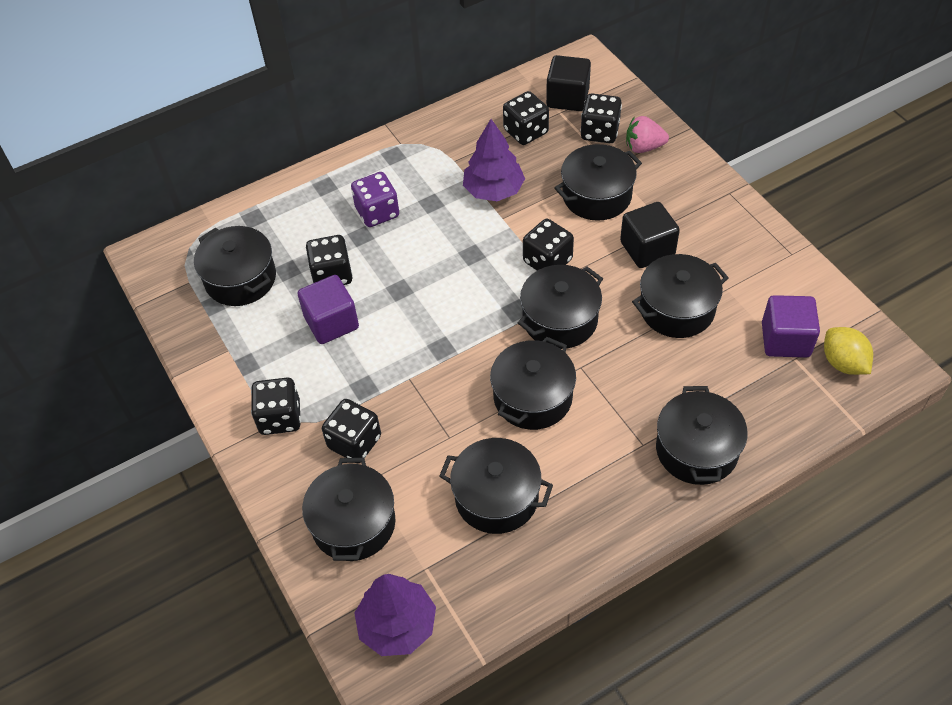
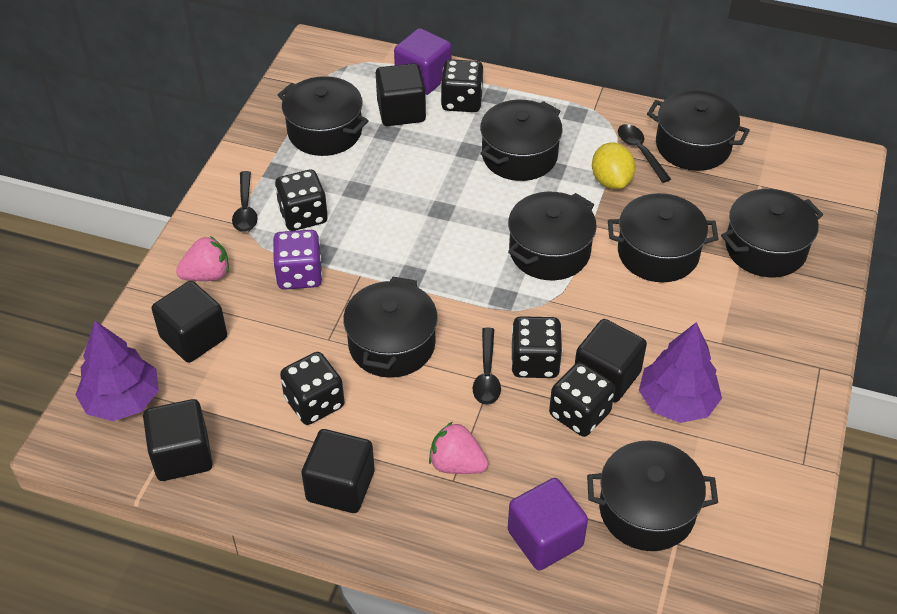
black cube: [546,55,591,111] [620,202,680,268] = 2 -> [143,399,213,481] [152,281,227,363] [301,429,375,513] [376,63,426,126] [575,319,647,402] = 5
black dice: [251,377,301,435] [306,235,353,285] [322,399,381,463] [503,91,549,145] [523,219,574,270] [580,94,622,143] = 6 -> [275,170,328,231] [280,352,345,425] [441,59,483,112] [511,316,562,378] [549,362,615,437] = 5
black spoon: none = 0 -> [232,171,258,232] [473,328,501,405] [618,124,671,183] = 3
pink strawberry: [626,116,669,153] = 1 -> [176,236,229,281] [429,422,488,474] = 2

